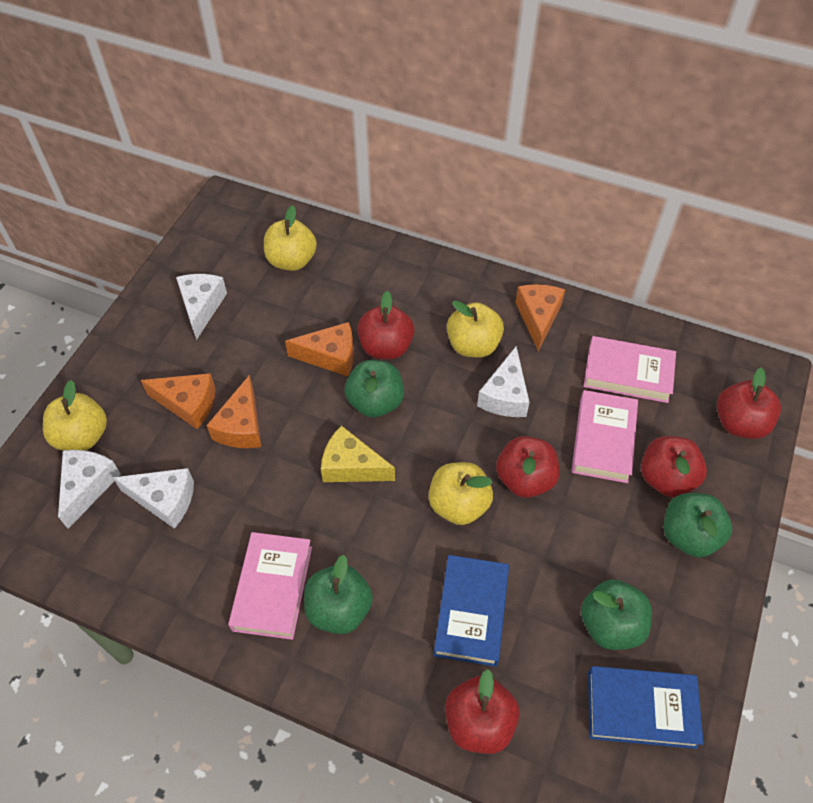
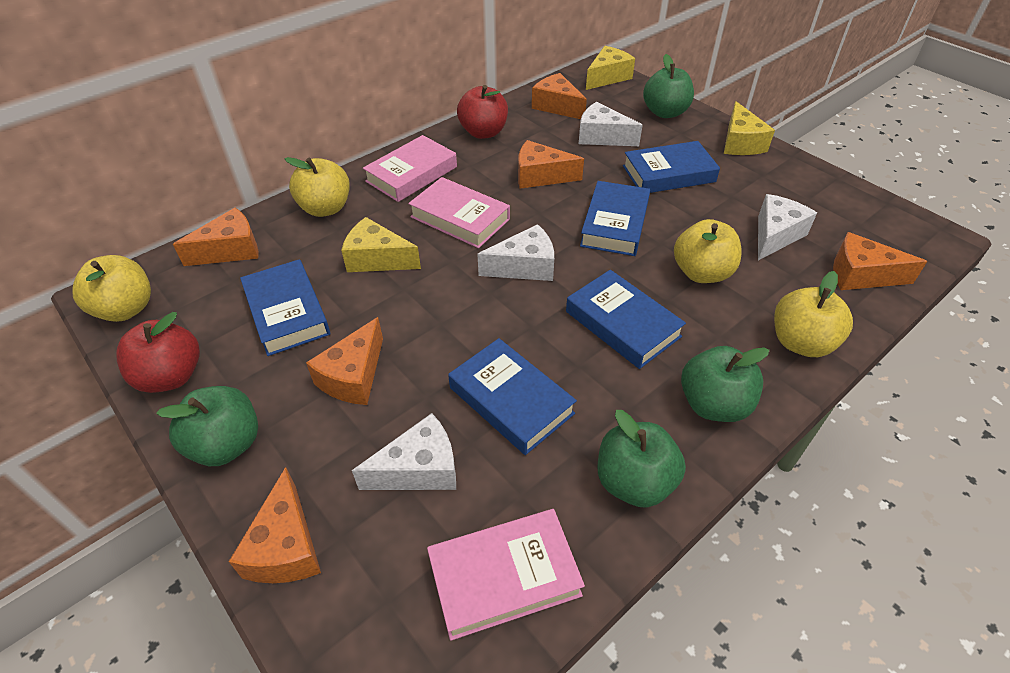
blue book: [434,555,509,667] [588,666,704,749] = 2 -> [240,259,330,356] [448,338,577,455] [566,270,686,369] [580,181,650,256] [623,141,720,193] = 5
orange cheese: [141,373,216,429] [206,375,261,448] [285,322,354,377] [515,284,565,351] = 4 -> [173,208,259,266] [229,467,321,583] [306,317,383,405] [518,140,584,189] [532,73,587,119] [833,232,927,290] = 6
red apple: [357,291,415,359] [445,669,519,754] [496,436,559,498] [641,436,707,498] [717,368,781,439] = 5 -> [116,312,200,393] [457,85,508,139] = 2
yellow cheese: [321,425,395,482] = 1 -> [341,217,421,272] [586,46,635,90] [724,101,775,155] = 3

